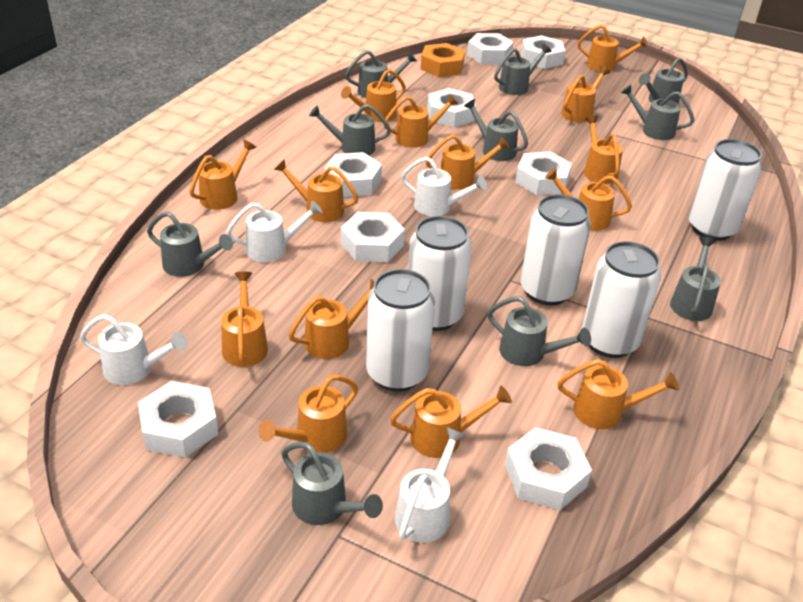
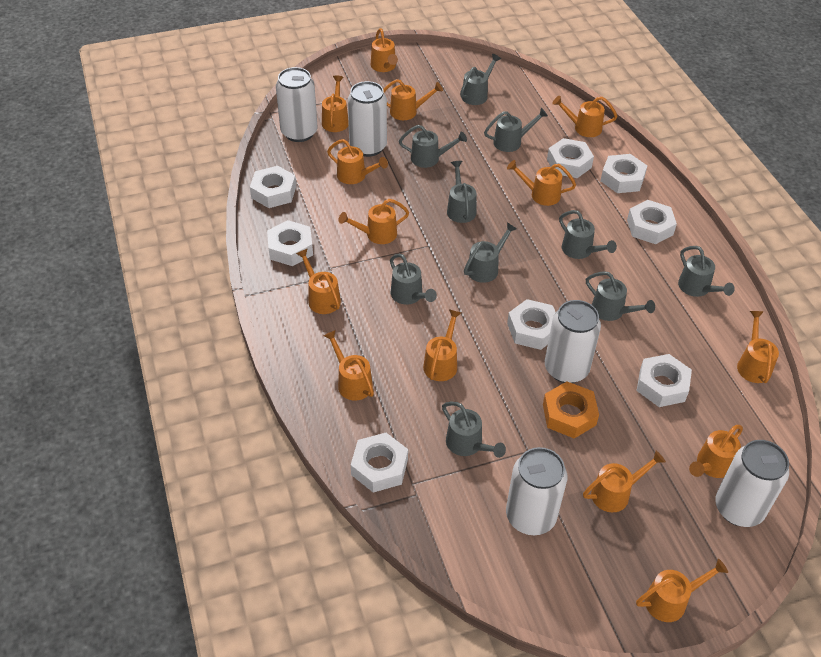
white watering can: [80,314,188,385] [226,200,323,262] [395,427,465,543] [401,157,487,216] = 4 -> none = 0

